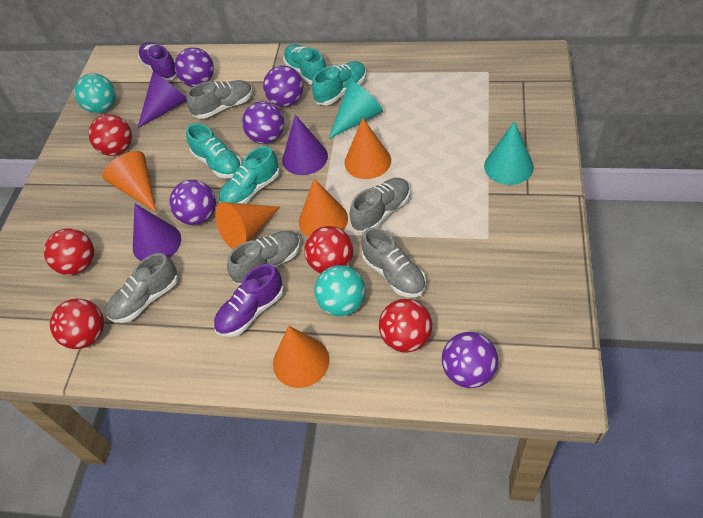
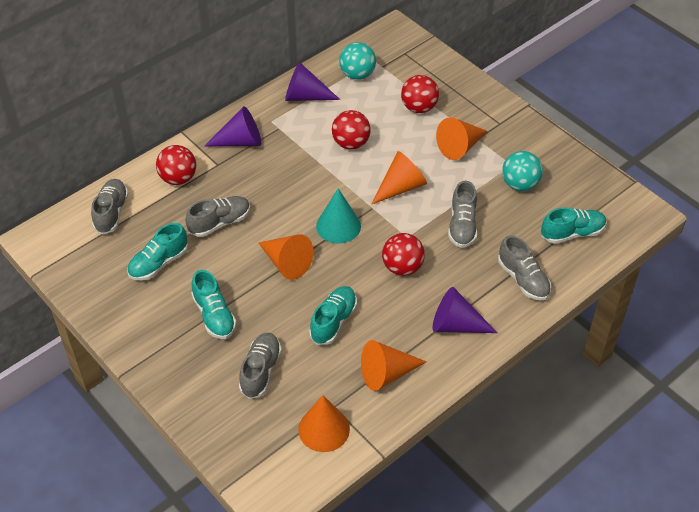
purple ball: [169,180,216,225] [175,47,214,87] [242,101,284,144] [263,65,303,107] [442,332,498,388] = 5 -> none = 0
purple shoe: [138,42,176,81] [214,264,284,337] = 2 -> none = 0
red ball: [44,228,94,275] [50,299,104,349] [88,114,132,156] [304,226,353,273] [379,299,432,353] = 5 -> [156,145,196,185] [332,110,371,150] [382,233,425,276] [401,75,439,113] = 4
turquoise cone: [329,80,383,139] [484,121,534,185] = 2 -> [316,188,361,244] = 1

